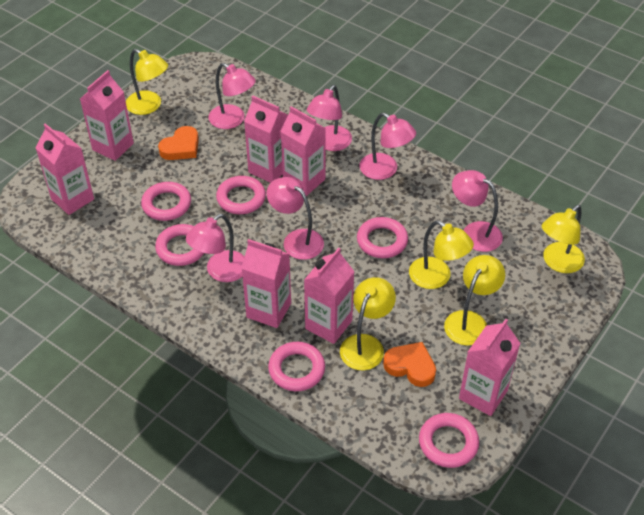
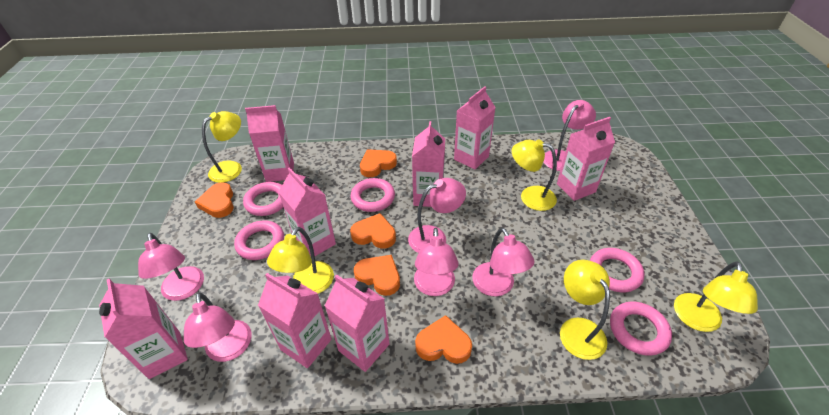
orange heart: [158,126,199,160] [383,342,436,387] = 2 -> [195,182,234,218] [350,213,396,249] [354,255,400,296] [360,149,397,177] [415,315,472,364] = 5
pink carton: [36,123,94,215] [80,70,134,161] [241,239,291,328] [244,96,288,183] [280,106,326,196] [304,248,355,344] [459,319,521,416] = 7 -> [99,278,188,379] [245,105,294,182] [258,273,332,368] [279,167,336,256] [325,274,389,372] [412,121,445,207] [454,86,496,169] [557,117,615,201] = 8
pink ring: [141,182,191,221] [155,224,204,266] [216,176,266,214] [268,342,325,391] [357,217,408,258] [419,413,479,468] = 6 -> [234,221,284,260] [243,182,283,216] [351,178,395,212] [590,248,645,292] [610,301,672,356] = 5

